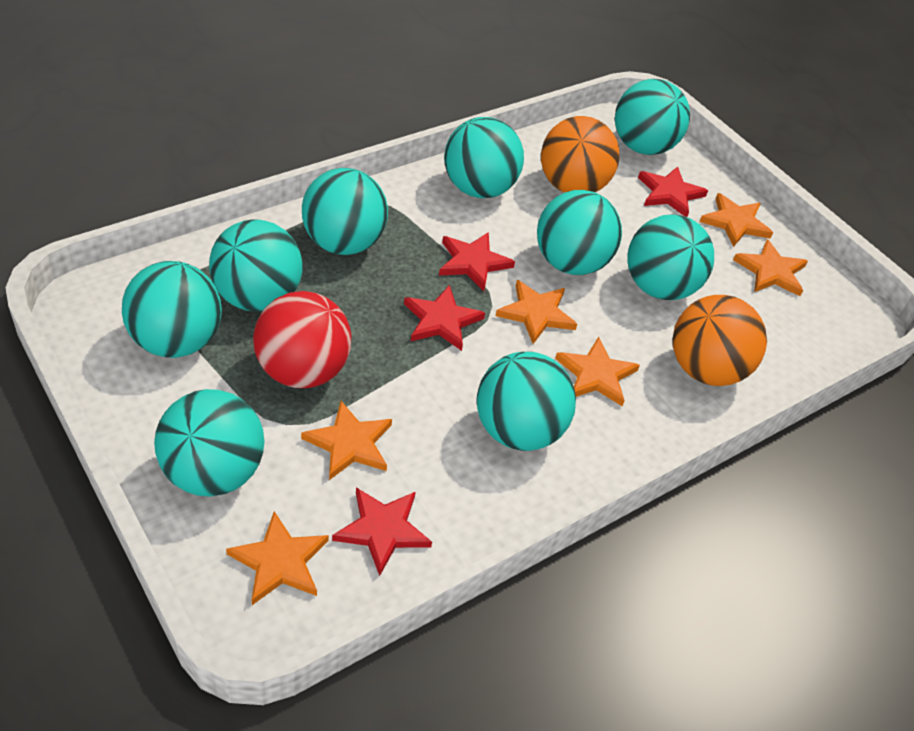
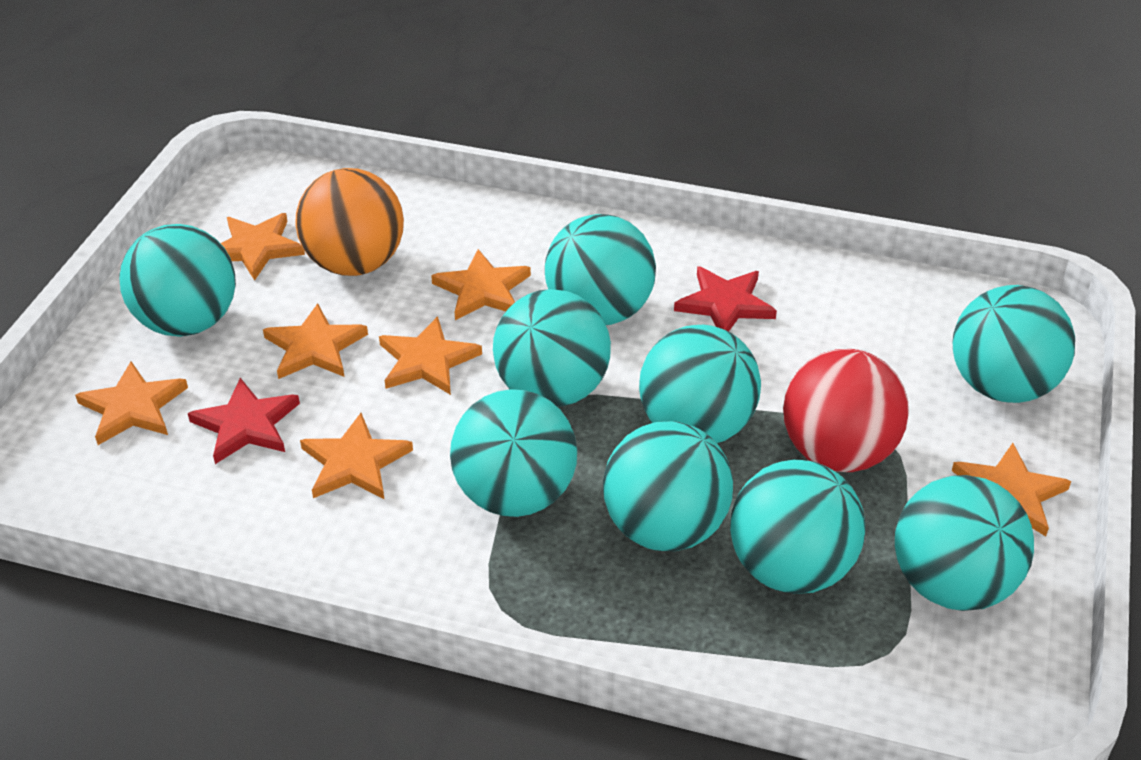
orange ball: [541,116,620,193] [673,295,767,386] = 2 -> [295,168,404,276] = 1
orange star: [226,511,329,605] [301,401,392,480] [496,280,577,344] [555,337,640,406] [699,193,773,247] [733,239,808,296] = 6 -> [75,361,188,445] [221,213,305,281] [263,303,368,379] [300,413,413,499] [379,316,482,395] [431,249,531,320] [952,443,1071,536] = 7
red star: [332,487,432,576] [404,285,485,351] [439,232,515,291] [638,167,708,217] = 4 -> [188,378,300,464] [674,266,777,332] = 2

